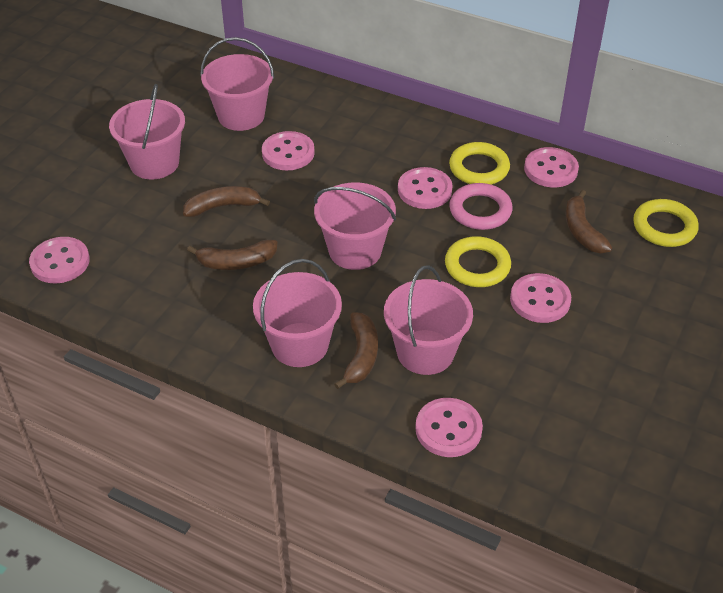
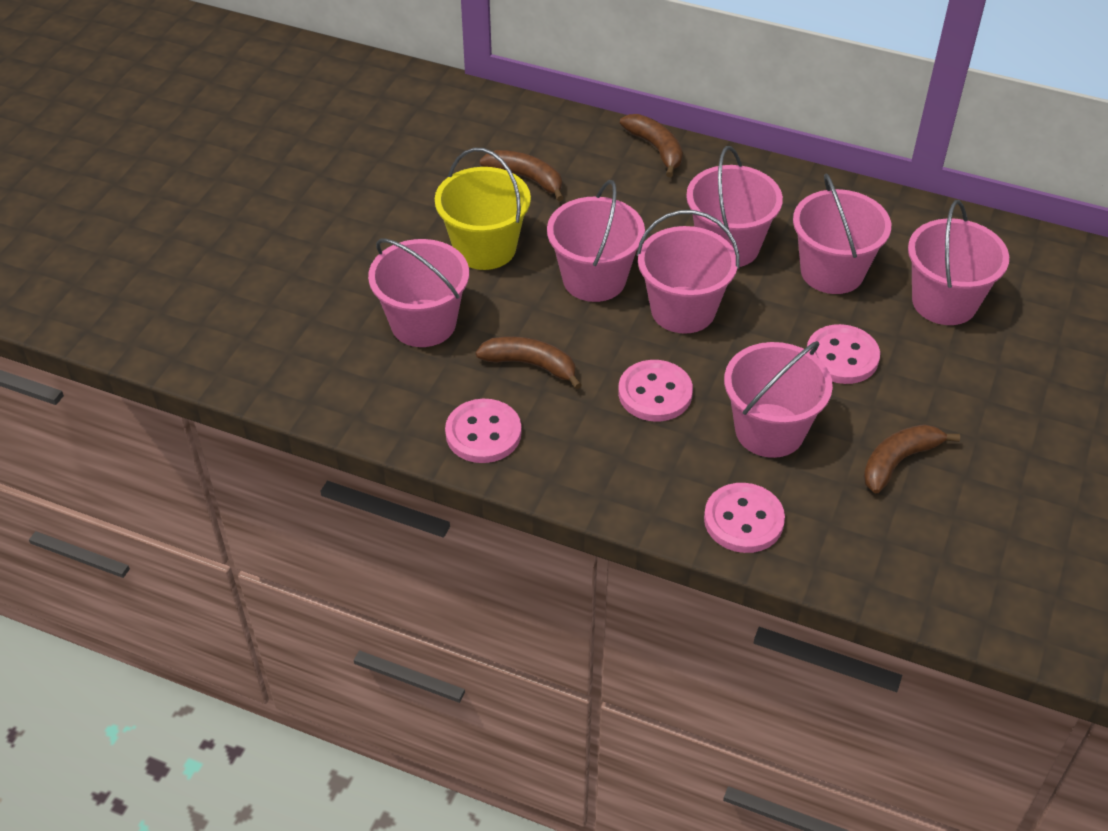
pink bucket: [109,84,185,179] [200,37,274,131] [253,259,342,367] [314,182,396,270] [384,265,473,375] = 5 -> [368,238,469,347] [547,180,645,302] [636,210,739,334] [686,146,783,267] [724,341,833,458] [793,173,891,294] [908,200,1009,325] = 7
pink button: [29,237,90,283] [262,131,315,170] [398,167,453,209] [415,398,483,457] [510,273,571,323] [524,147,579,187] = 6 -> [445,399,522,463] [618,360,693,422] [704,483,785,553] [807,324,880,384] = 4
pink ring: [449,183,513,230] = 1 -> none = 0
yellow bucket: none = 0 -> [435,148,531,270] = 1
yellow ring: [445,236,511,287] [449,142,510,184] [633,199,699,247] = 3 -> none = 0

